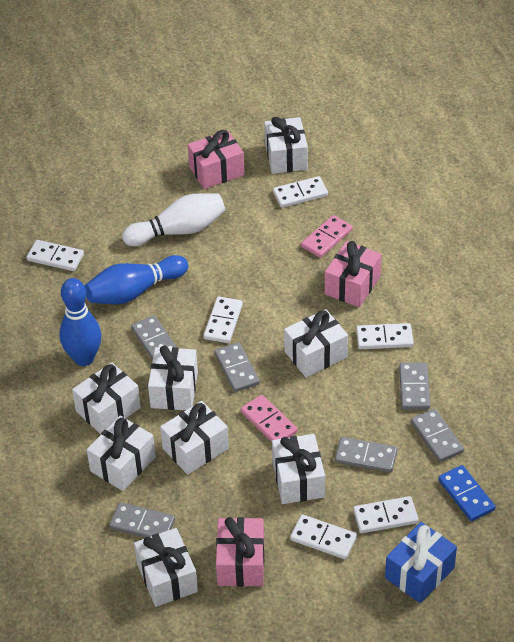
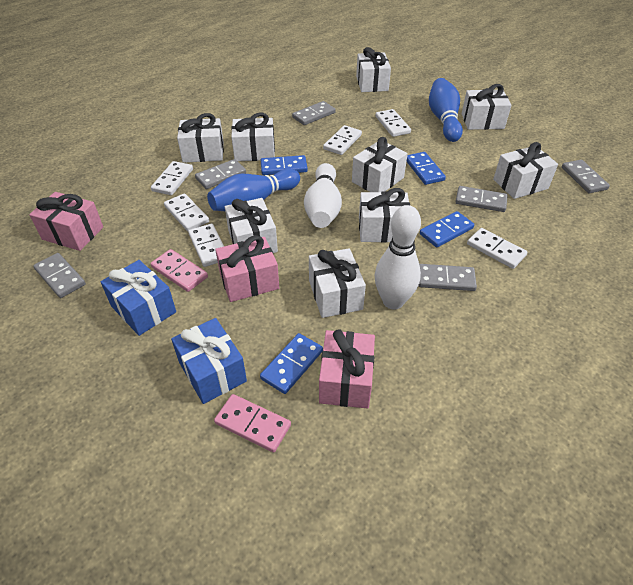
blue domino: [438,465,496,521] = 1 -> [260,333,323,394] [261,155,308,175] [406,152,446,185] [420,211,474,247] = 4
blue gift: [385,522,457,603] = 1 -> [101,260,176,336] [171,318,247,404] = 2
white bowling pin: [122,193,226,246] = 1 -> [304,163,342,228] [375,205,421,310] = 2
white gift: [72,362,141,434] [87,416,156,491] [134,528,198,607] [148,346,198,410] [160,401,229,475] [264,117,308,174] [272,434,325,504] [284,309,348,377] = 8 -> [177,113,224,163] [225,198,278,253] [231,113,275,161] [309,248,366,318] [352,137,408,192] [356,47,391,92] [359,188,410,243] [462,84,512,130] [493,142,558,199] = 9

